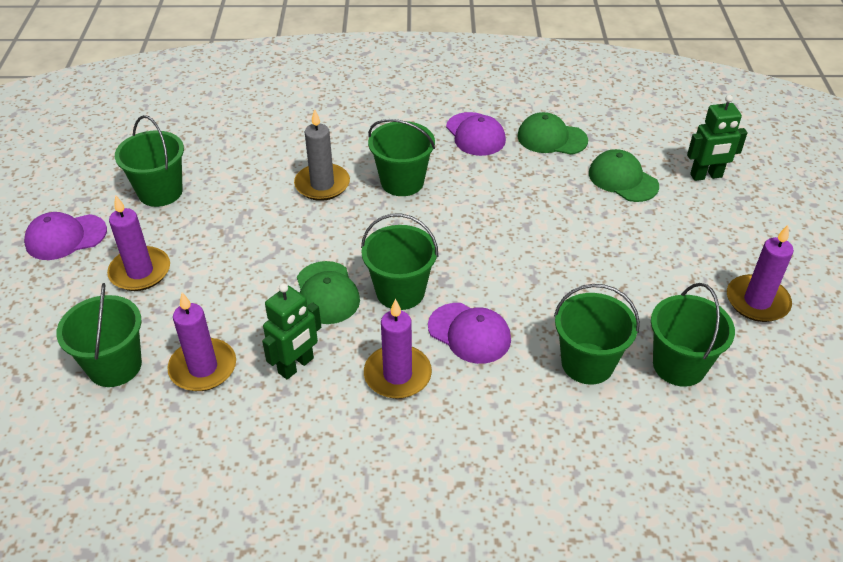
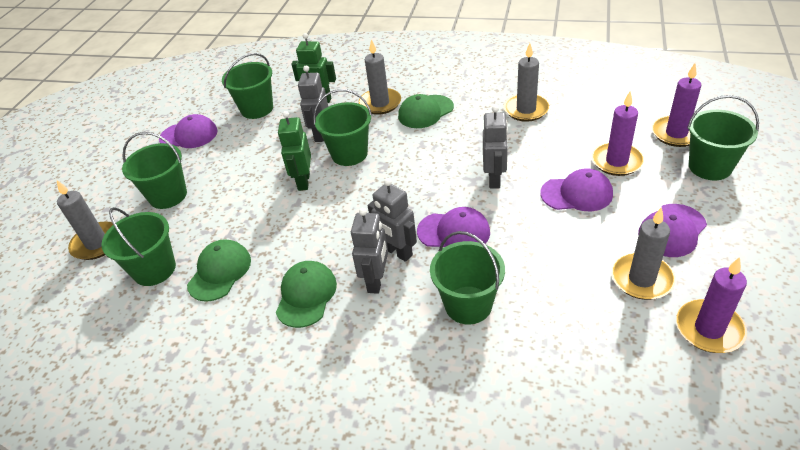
grey candle: [294,109,350,201] = 1 -> [56,179,113,260] [359,39,401,115] [504,43,550,122] [611,207,675,300] = 4
grey robot: none = 0 -> [298,65,328,142] [351,208,388,294] [368,178,417,262] [483,105,508,189] = 4
purple candle: [107,195,170,291] [167,292,236,391] [364,299,432,399] [727,225,794,322] = 4 -> [591,91,644,176] [652,63,701,147] [676,257,747,353] = 3
purple cap: [24,212,107,260] [428,303,511,364] [446,112,506,156] = 3 -> [159,114,218,148] [417,207,490,247] [540,169,613,211] [638,204,707,257] = 4

